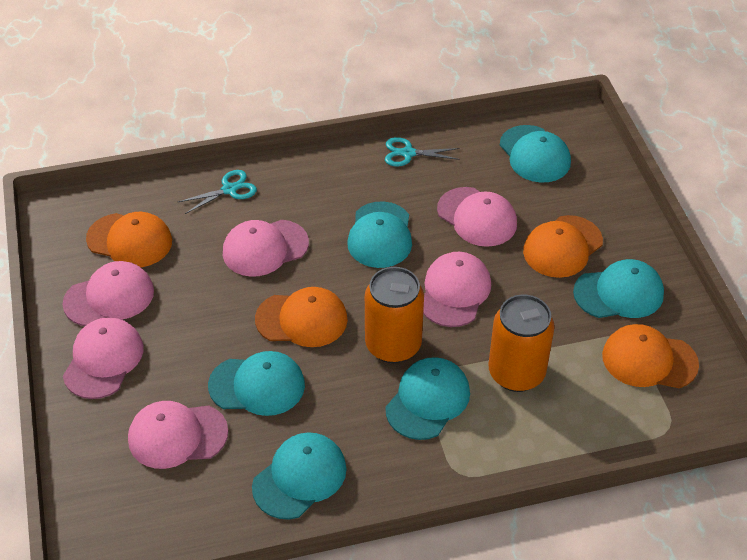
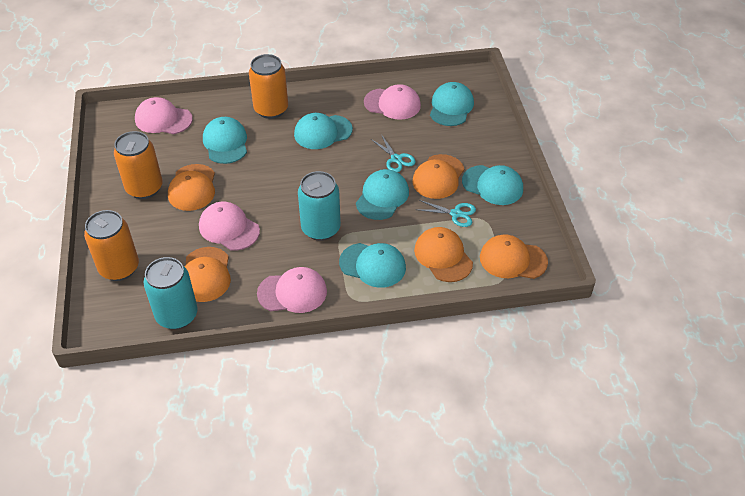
orange can: [365,267,424,363] [489,294,554,392] = 2 -> [84,210,139,281] [114,131,163,199] [249,54,288,119] = 3
orange cap: [86,212,172,267] [255,287,348,347] [523,215,603,278] [602,324,699,388] = 4 -> [168,164,215,211] [185,247,231,302] [412,154,464,199] [414,227,473,282] [480,234,548,279] = 5
pink cap: [62,261,154,326] [63,317,143,399] [128,401,228,469] [223,220,309,277] [423,252,491,327] [437,187,517,247] = 6 -> [135,97,193,134] [199,202,260,251] [257,267,327,313] [364,84,421,120] = 4
turquoise can: none = 0 -> [144,257,198,330] [298,171,341,241] = 2

